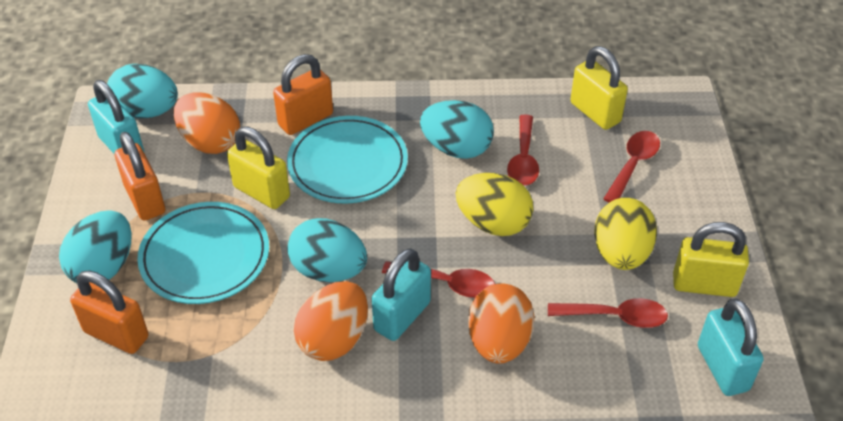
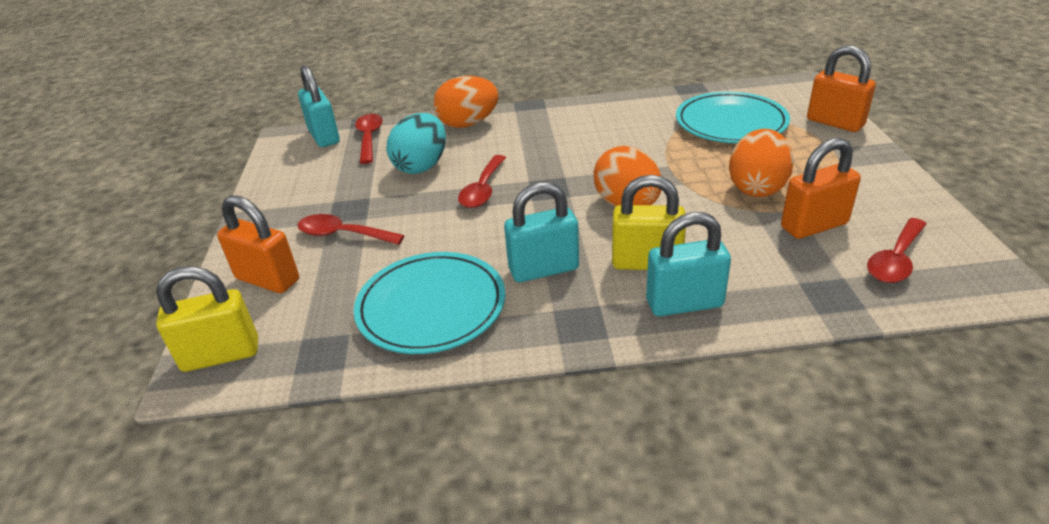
turquoise egg: [59,210,132,283] [107,64,178,119] [287,218,367,282] [420,100,494,159] = 4 -> [387,113,446,174] = 1
yellow egg: [456,173,533,236] [594,198,657,270] = 2 -> none = 0
yellow padlock: [227,127,290,209] [570,46,628,130] [673,222,749,297] = 3 -> [156,266,258,372] [612,175,686,270] = 2

